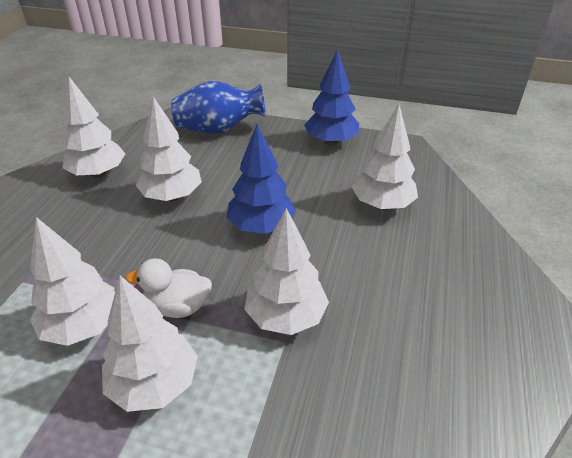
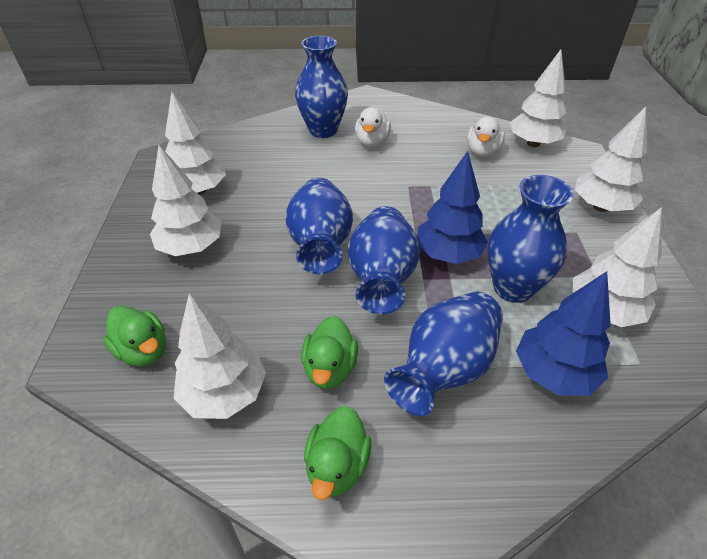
blue vase: [171,81,266,134] = 1 -> [285,178,353,274] [295,36,348,138] [348,206,420,314] [384,291,503,416] [487,175,574,303] = 5
green duck: none = 0 -> [103,306,166,366] [301,316,358,389] [304,406,371,500] = 3
white duck: [125,258,212,318] = 1 -> [355,107,391,147] [467,116,505,157] = 2

